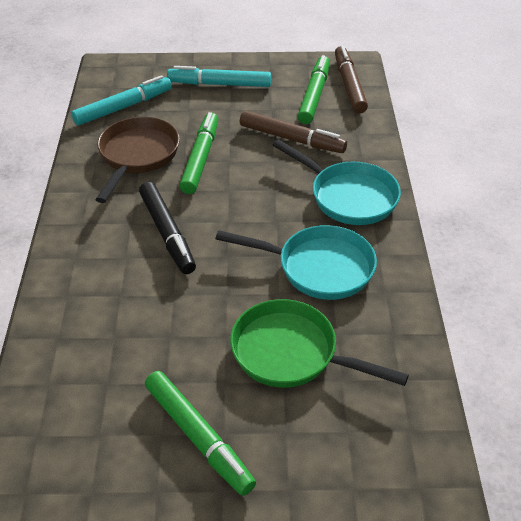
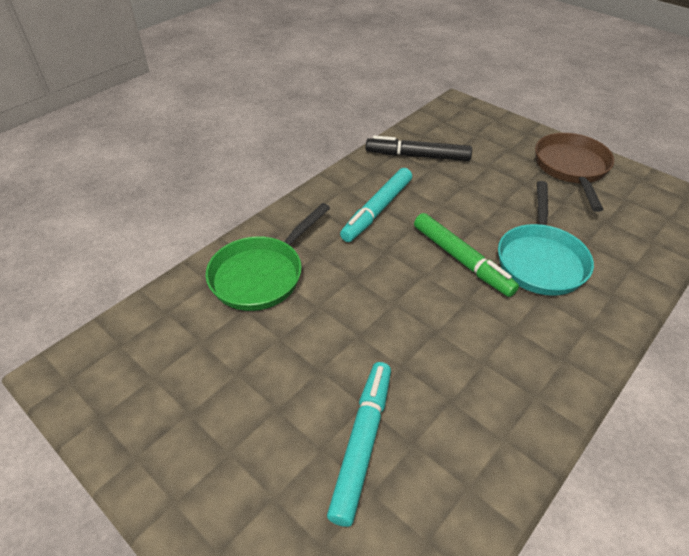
brown marker: [240,111,347,153] [335,45,368,114] = 2 -> none = 0
green marker: [145,371,256,496] [180,112,218,194] [298,55,330,124] = 3 -> [414,213,519,297] = 1
turquoise pan: [215,225,377,300] [273,139,401,225] = 2 -> [498,181,594,296] = 1

